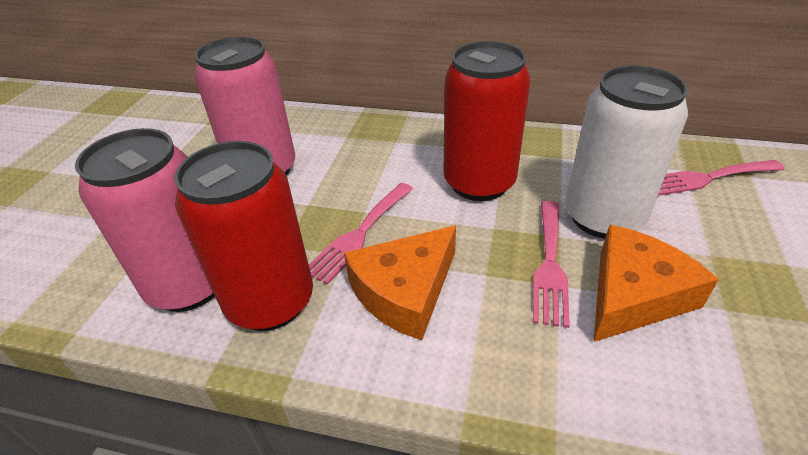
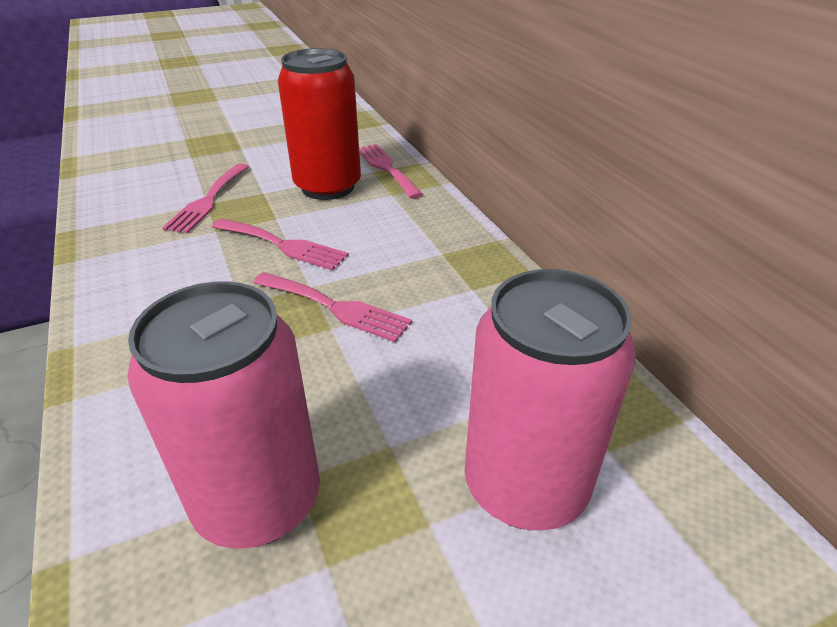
orange cheese: [344,225,456,340] [594,225,719,342] = 2 -> none = 0
pink fork: [309,183,413,285] [533,201,570,328] [658,160,785,196] = 3 -> [162,163,249,233] [212,218,349,270] [253,272,412,342] [359,144,423,199] = 4
red can: [174,141,313,331] [443,41,530,201] = 2 -> [278,48,361,200] = 1
white can: [565,65,688,239] = 1 -> none = 0

